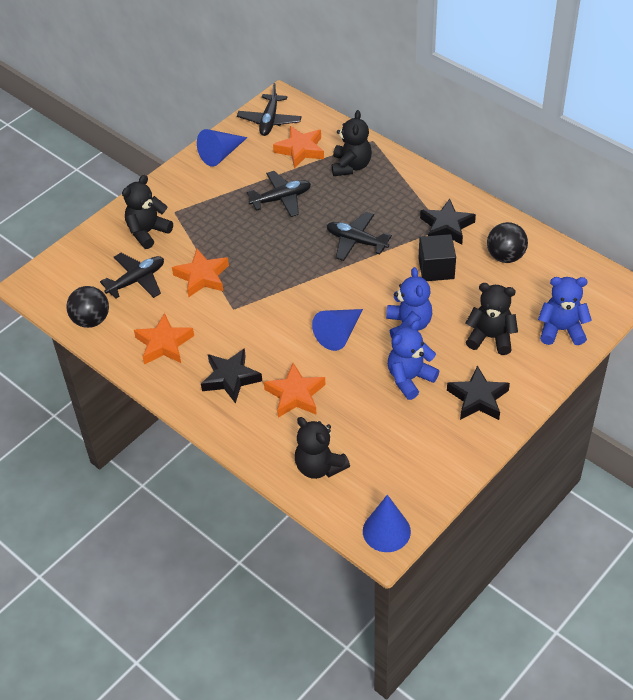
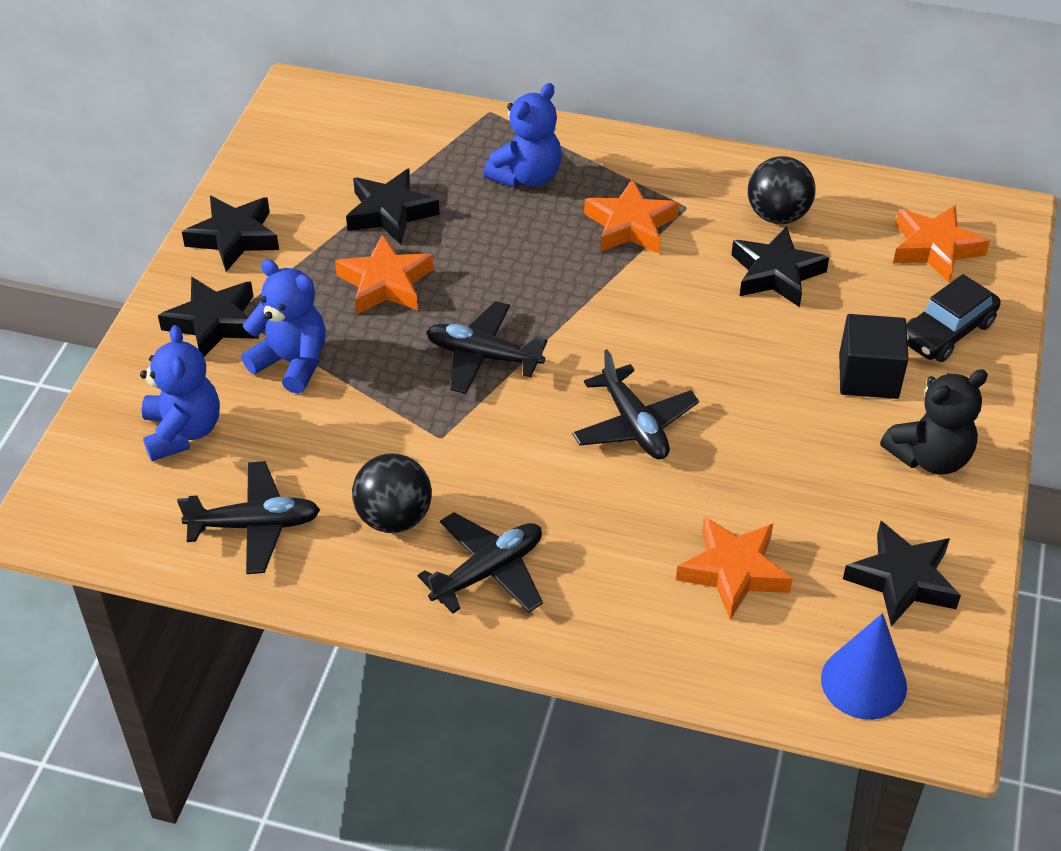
black car: none = 0 -> [906,274,1001,362] = 1
black star: [201,348,262,404] [420,199,476,245] [447,365,510,420] = 3 -> [158,277,259,357] [182,196,279,272] [346,169,440,245] [731,226,829,307] [843,521,961,626] = 5
black teddy bear: [122,175,173,249] [295,417,350,479] [332,110,372,176] [466,283,518,355] = 4 -> [880,369,988,475] = 1
blue cone: [197,129,248,167] [312,309,363,351] [363,495,411,552] = 3 -> [821,613,907,720] = 1

